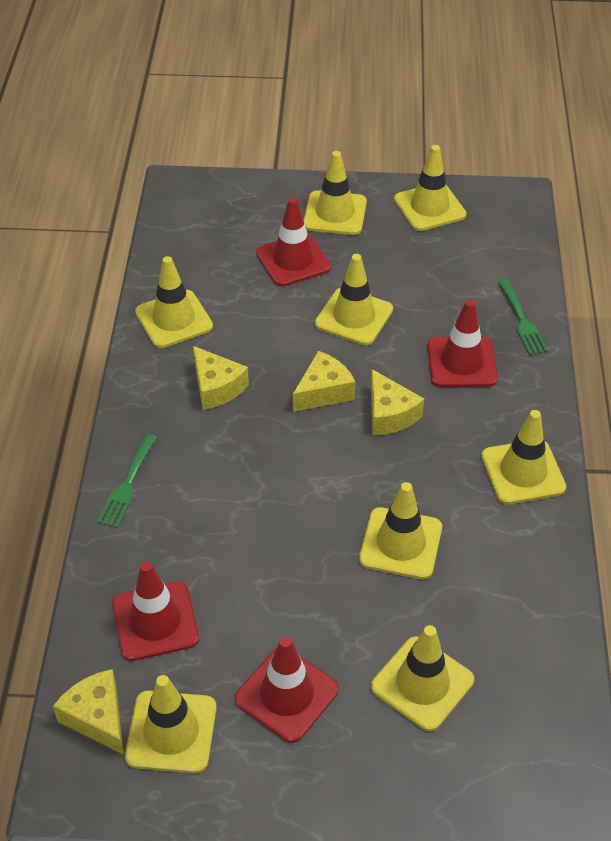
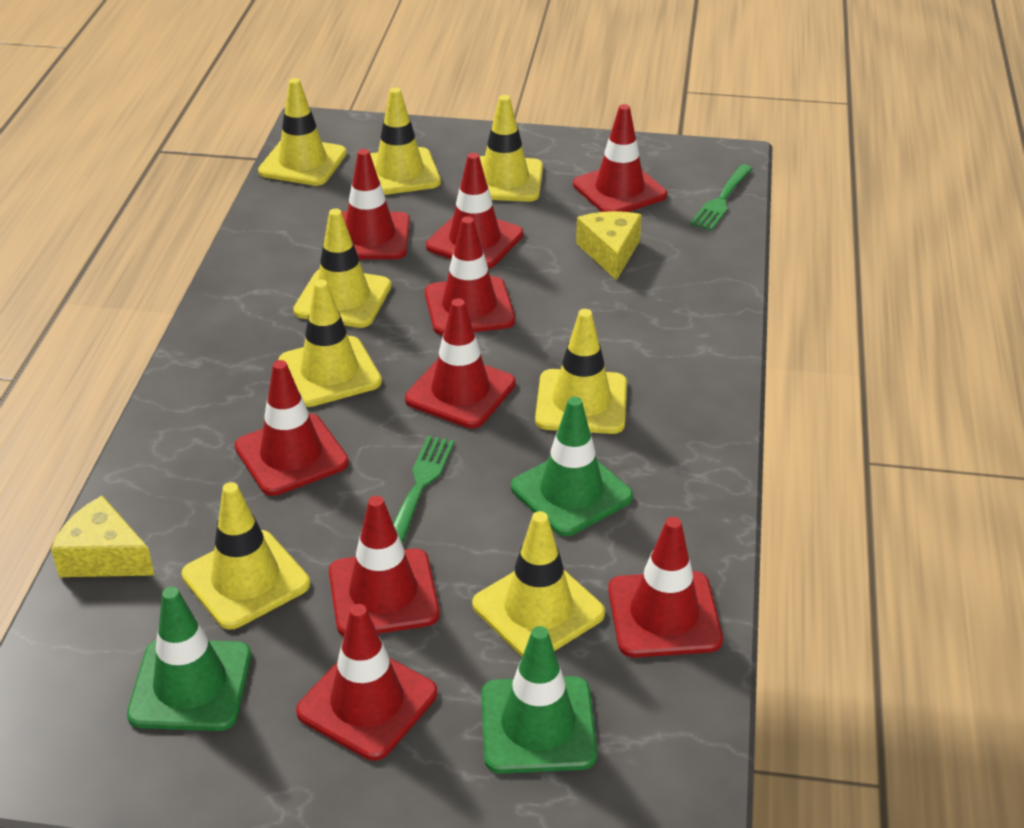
green traffic cone: none = 0 -> [127,587,251,731] [481,626,597,774] [511,397,633,536] = 3
red traffic cone: [112,561,199,661] [235,636,339,743] [256,197,331,287] [427,299,498,387] = 4 -> [235,360,349,496] [296,604,437,761] [329,496,440,636] [342,149,410,259] [405,298,516,428] [425,216,515,335] [426,153,523,269] [573,104,667,212] [608,517,723,658] = 9
yellow cheese: [53,669,124,755] [193,346,249,410] [293,351,355,412] [371,369,424,435] = 4 -> [51,496,154,577] [576,211,642,280] = 2

